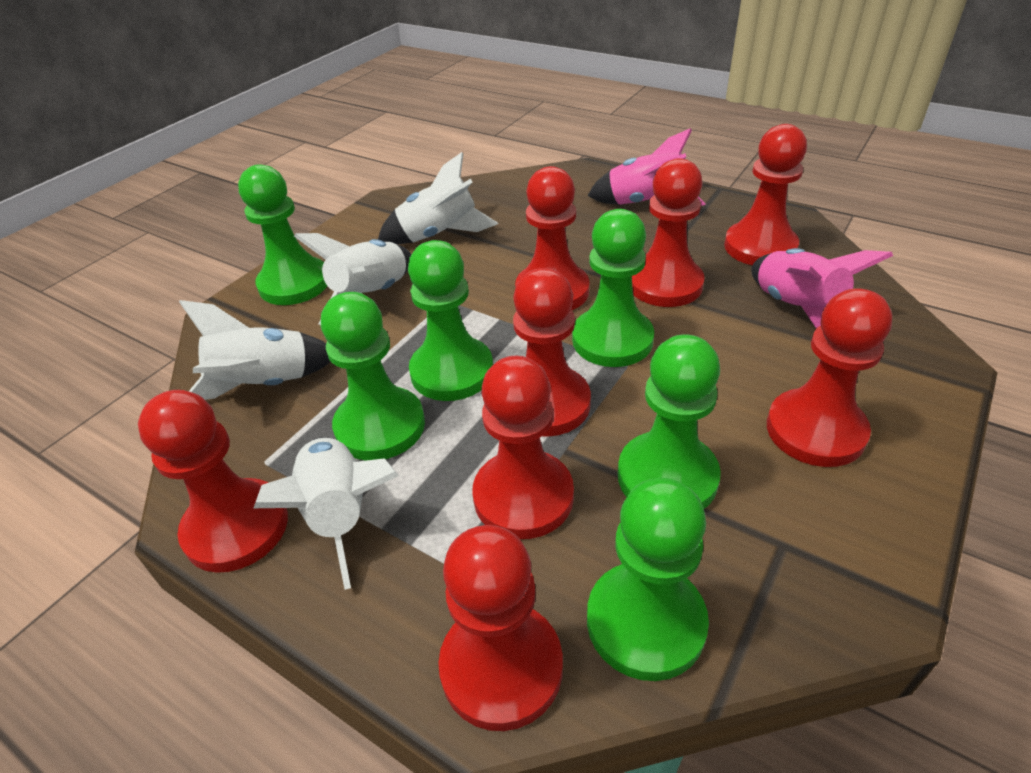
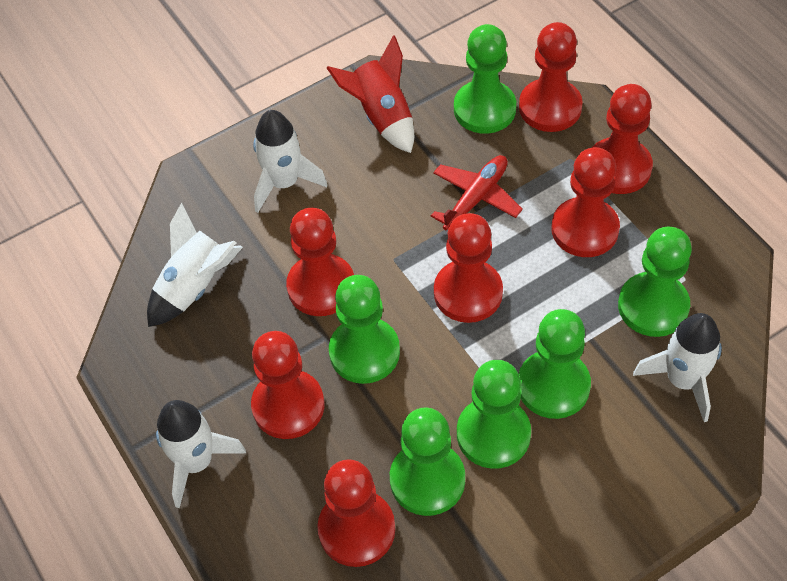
pink rocket: [588,128,706,206] [751,248,893,329] = 2 -> none = 0
red pawn: [138,390,288,573] [438,525,563,731] [472,356,574,539] [513,268,591,437] [515,166,589,310] [632,158,705,307] [724,124,807,265] [767,288,892,467] = 8 -> [251,331,324,439] [286,208,354,316] [318,459,395,567] [434,213,503,323] [519,22,583,132] [551,147,620,257] [592,84,653,194] = 7
red plane: none = 0 -> [431,155,523,230] = 1
red rocket: none = 0 -> [327,35,414,153] = 1

